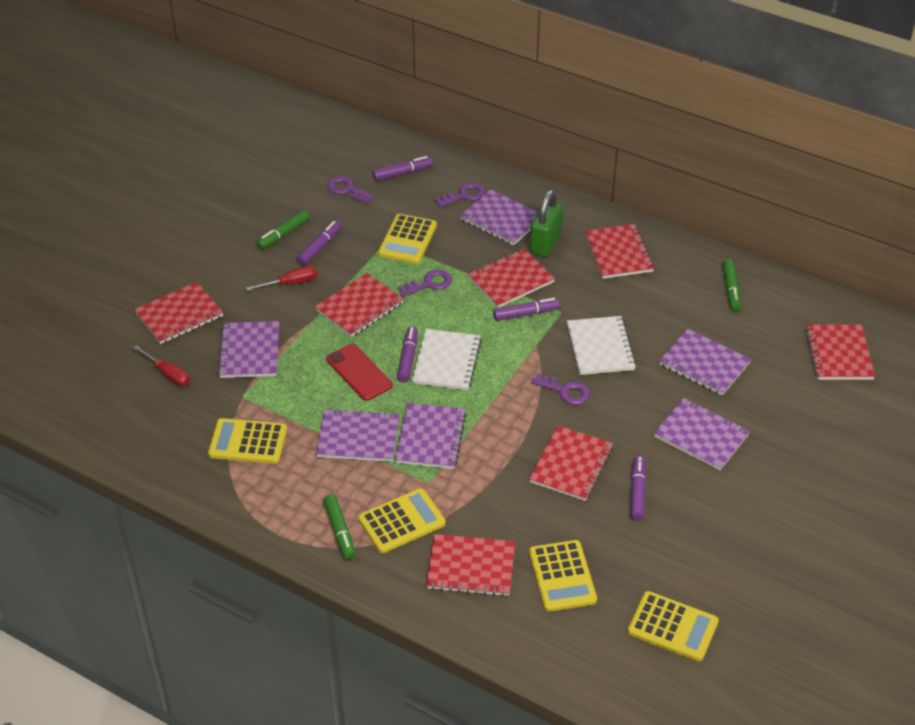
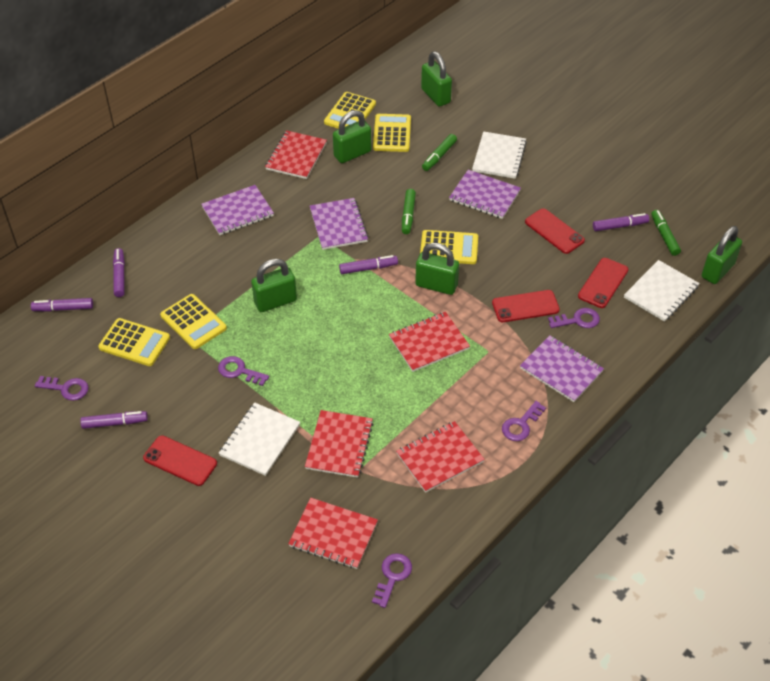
green padlock: [530,190,563,257] = 1 -> [251,259,297,312] [333,110,371,163] [415,243,459,295] [421,51,452,107] [702,226,742,284] = 5
purple key: [327,176,375,204] [397,269,452,297] [435,182,485,208] [531,373,590,405] = 4 -> [35,376,89,401] [218,356,269,386] [372,553,412,608] [502,401,546,441] [548,308,600,328] = 5
purple notebook: [218,321,279,378] [316,408,400,462] [395,403,467,469] [460,189,538,246] [654,398,750,470] [659,329,751,395] = 6 -> [201,185,274,235] [310,198,369,250] [449,170,521,219] [520,335,604,402] = 4
red notebook: [134,282,223,344] [315,273,404,337] [426,534,515,597] [468,249,555,308] [529,425,613,501] [585,224,654,279] [805,324,875,380] = 7 -> [265,130,327,179] [288,498,378,569] [305,410,373,478] [389,312,470,372] [396,421,485,493] = 5
red phone: [326,344,393,401] = 1 -> [143,435,217,486] [492,290,560,322] [525,208,585,254] [578,258,629,308] = 4
red screwdriver: [133,345,190,386] [246,266,317,291] = 2 -> none = 0
white notebook: [412,329,482,391] [567,316,636,375] = 2 -> [219,402,300,476] [472,131,527,179] [624,260,700,322] = 3

